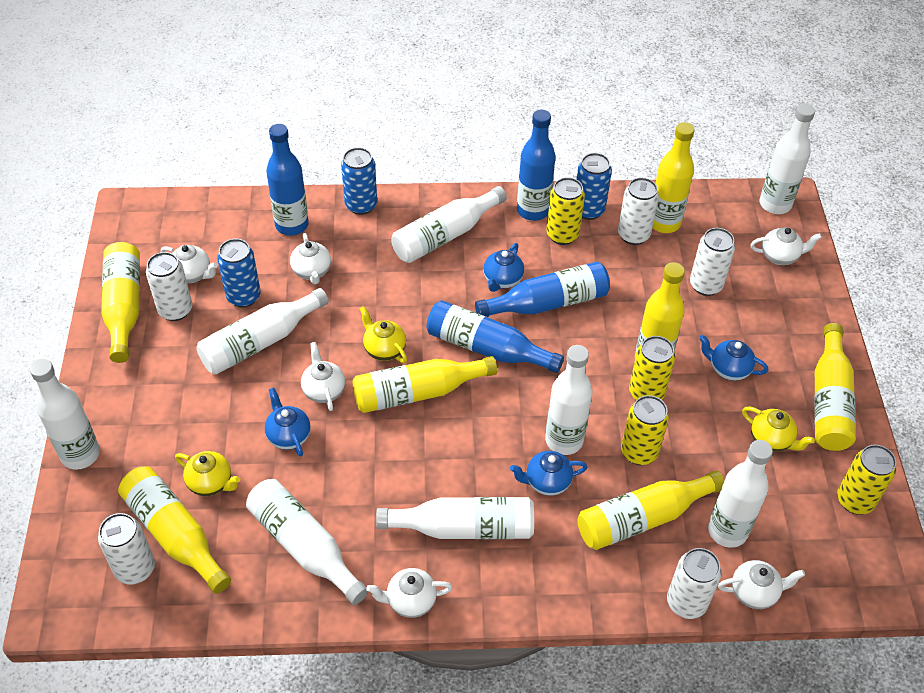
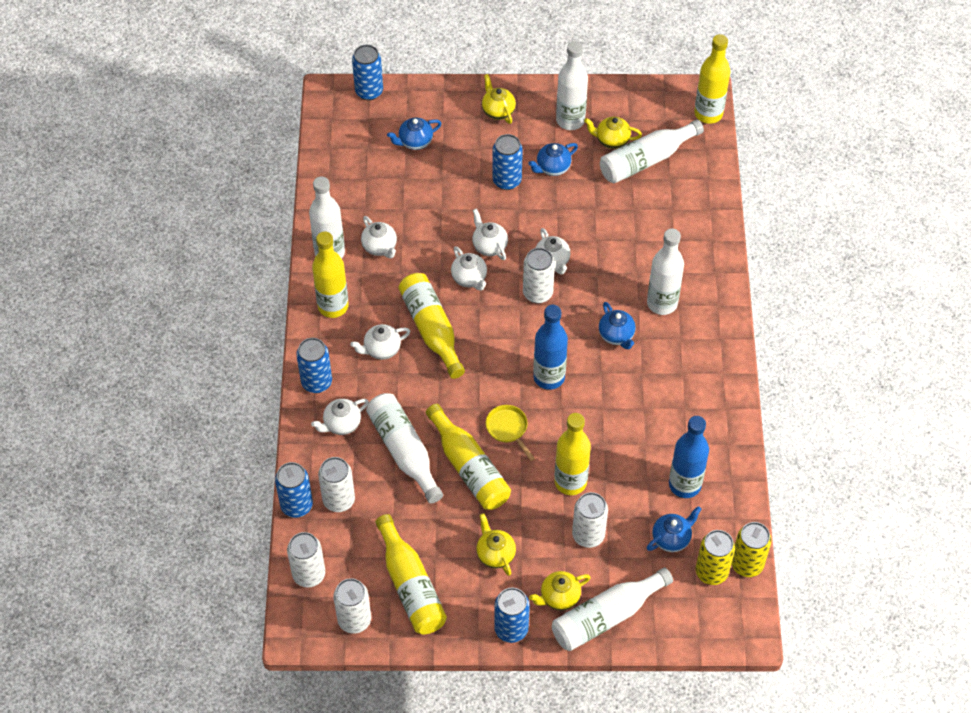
blue bottle: [266,124,309,236] [426,300,564,373] [475,262,610,317] [517,110,556,221] = 4 -> [533,305,568,390] [669,416,709,498] = 2
blue can: [217,239,261,307] [341,147,377,215] [576,153,612,220] = 3 -> [275,462,313,518] [296,338,332,393] [352,45,383,101] [492,134,523,190] [494,588,530,643] = 5
white bottle: [30,359,100,470] [196,288,329,374] [246,479,368,605] [376,497,534,539] [391,186,507,263] [545,345,593,455] [708,440,773,548] [759,104,815,214] = 8 -> [309,176,345,259] [366,393,443,504] [552,567,673,651] [556,41,588,130] [600,120,704,183] [647,229,684,315] = 6
yellow bottle: [101,242,140,363] [118,466,231,594] [352,356,497,413] [578,471,725,550] [635,262,685,358] [652,122,695,233] [814,323,856,451] = 7 -> [312,232,349,318] [375,514,447,634] [398,273,465,379] [426,404,511,510] [554,413,591,495] [694,34,730,124] = 6
yellow can: [546,177,585,245] [621,395,669,465] [629,336,675,400] [837,445,896,515] = 4 -> [696,530,735,585] [731,522,771,577] = 2
yellow pan: none = 0 -> [486,405,535,461] = 1
yellow teapot: [175,451,240,496] [359,306,407,363] [742,407,815,452] = 3 -> [476,513,516,576] [482,74,516,124] [529,571,591,611] [584,117,642,149] = 4

